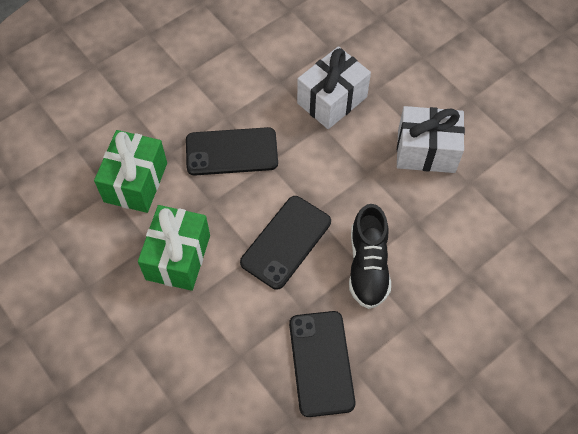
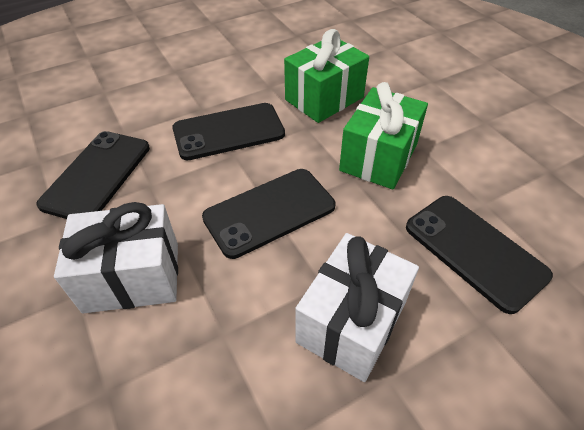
black phone: [186,127,278,175] [240,196,331,290] [289,311,355,417] = 3 -> [36,131,150,219] [172,103,285,160] [202,169,335,259] [406,196,553,314] = 4
black shoe: [349,204,391,309] = 1 -> none = 0

